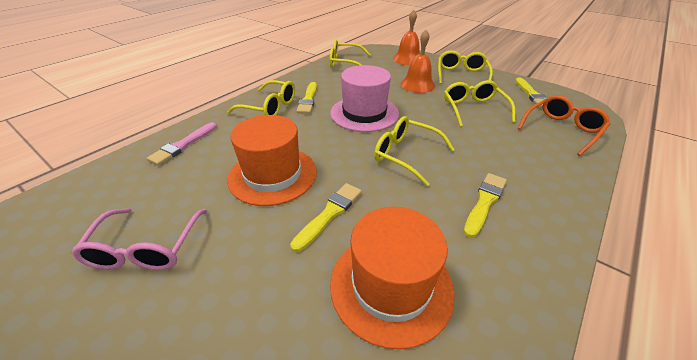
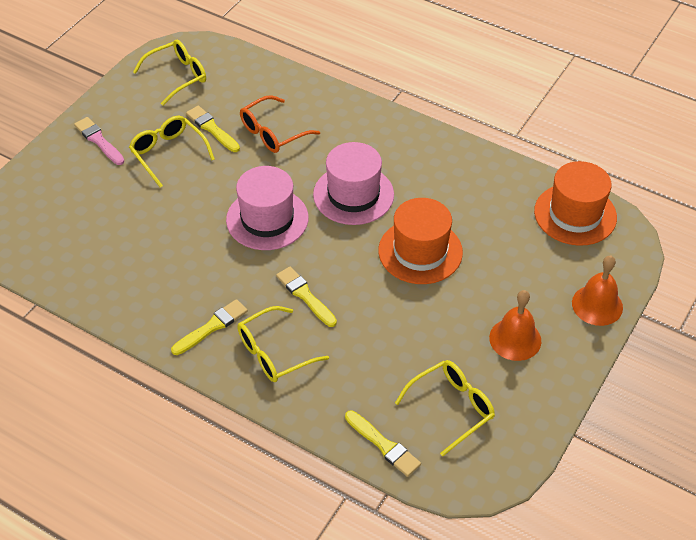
pink glasses: [71,208,207,270] = 1 -> none = 0
pink hat: [330,65,399,132] = 1 -> [226,166,309,250] [313,142,394,225] = 2
yellow glasses: [227,80,295,115] [330,39,371,68] [374,116,455,186] [438,50,493,84] [444,80,515,127] = 5 -> [129,116,215,188] [133,40,206,106] [237,306,329,382] [395,360,495,456] = 4

